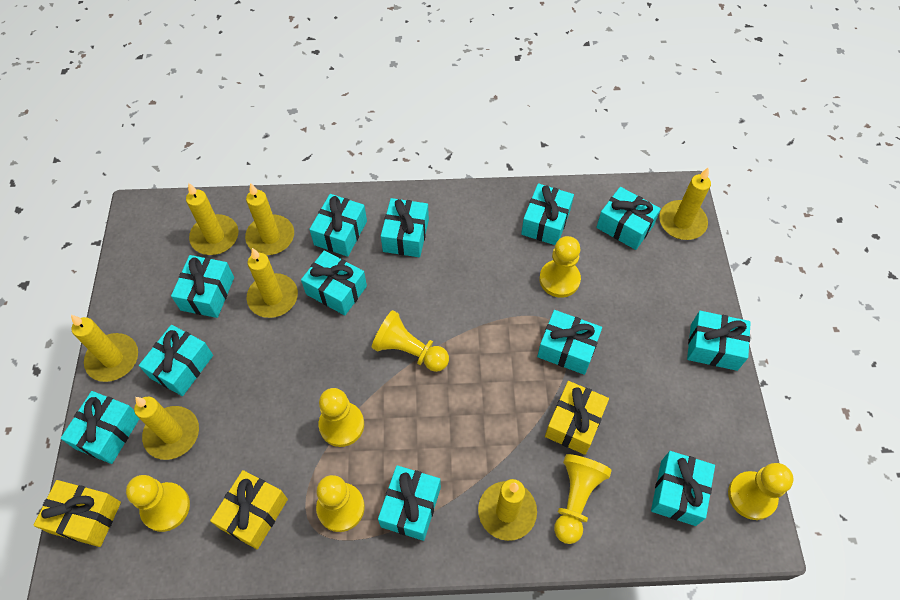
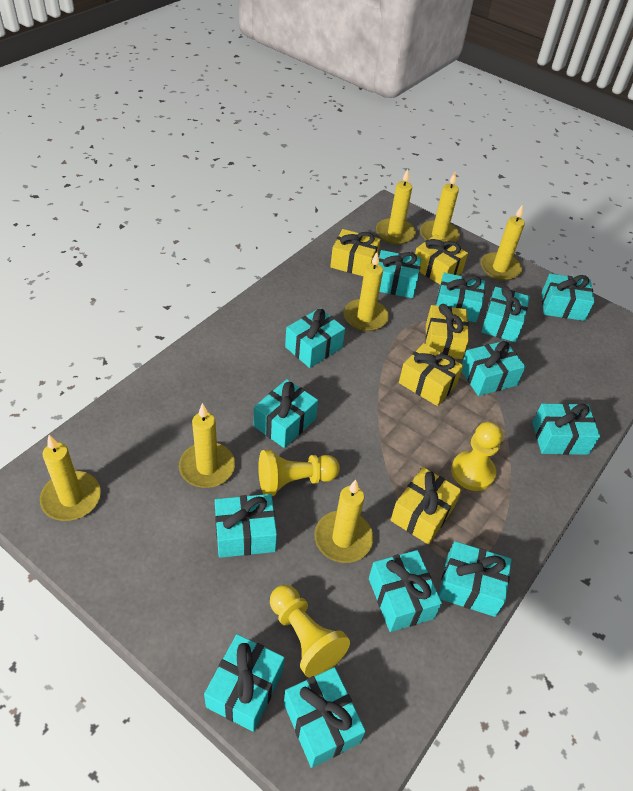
turquoise gift: [61,391,139,464] [139,325,213,396] [171,255,234,318] [301,250,367,315] [309,194,367,257] [378,465,441,541] [381,198,429,257] [521,183,574,245] [537,310,602,375] [596,187,661,250] [651,451,715,526] [687,311,751,371] = 12 -> [204,634,285,732] [215,494,277,558] [254,379,318,448] [284,667,366,768] [285,308,345,368] [369,550,442,632] [378,250,422,298] [436,273,485,322] [439,541,512,617] [462,341,526,396] [481,286,530,342] [532,403,600,455] [542,274,594,321] = 13
yellow gift: [33,480,121,547] [210,470,288,549] [545,381,609,455] = 3 -> [330,229,381,276] [391,467,461,545] [399,343,463,406] [415,234,468,284] [425,304,469,359] = 5
yellow pawn: [126,475,190,532] [316,475,365,532] [318,388,364,447] [372,310,449,372] [539,236,581,298] [554,454,612,544] [728,463,793,520] = 7 -> [258,450,340,496] [270,585,350,678] [451,422,503,491] = 3

